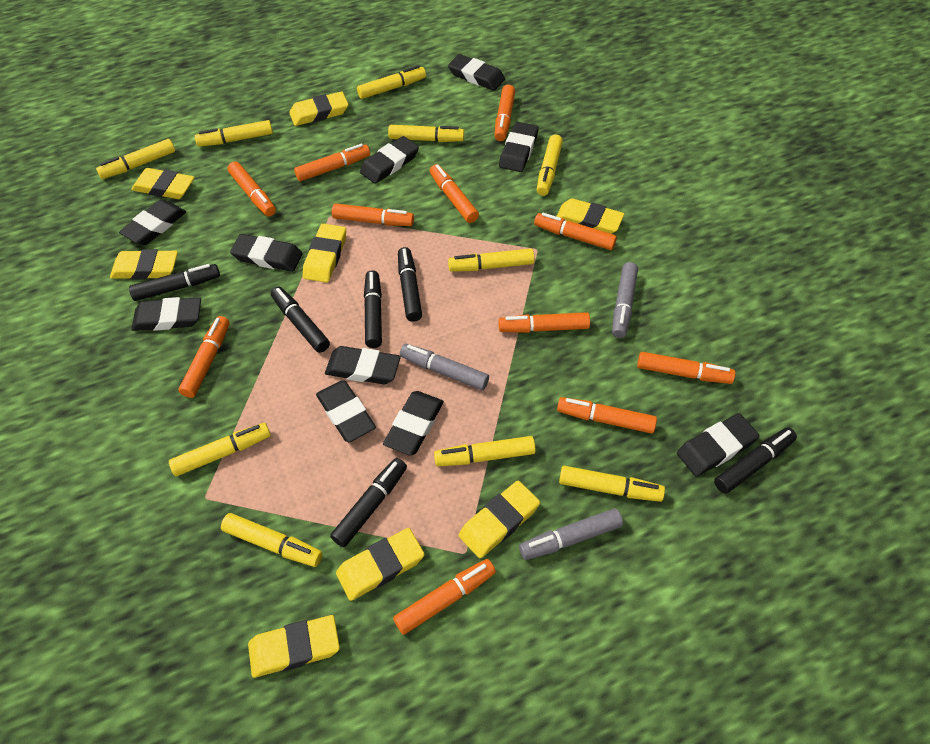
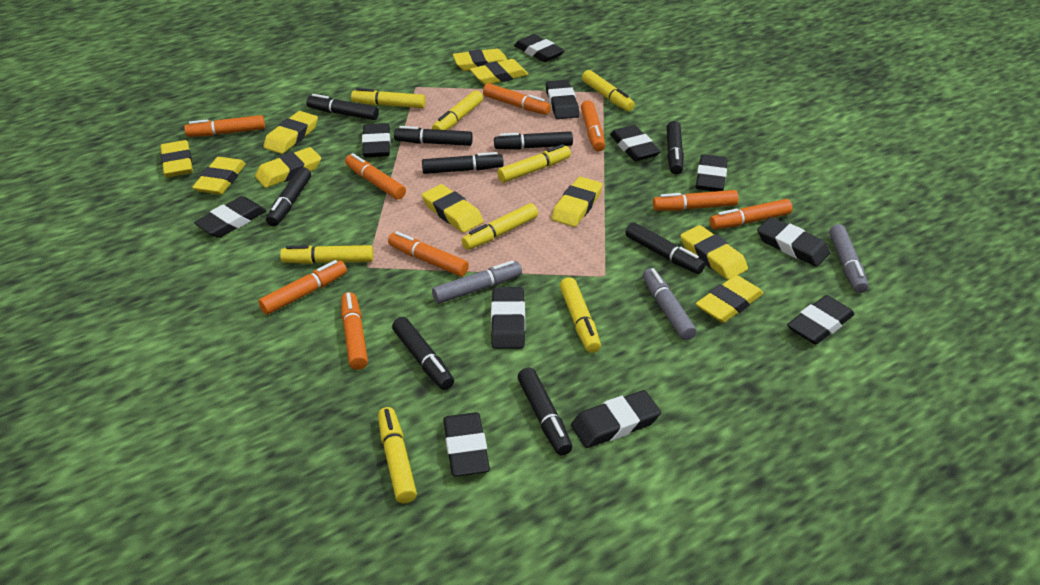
black eraser: [119,199,186,245] [131,297,201,331] [230,234,303,272] [316,380,376,442] [325,346,401,384] [360,136,419,184] [383,391,444,456] [448,54,505,91] [499,122,539,172] [677,413,759,477] = 10 -> [194,196,267,238] [362,123,390,157] [443,412,490,477] [491,287,525,349] [514,34,565,62] [546,80,579,119] [571,390,661,448] [610,125,661,161] [696,154,728,192] [757,217,830,267] [787,295,855,345] = 11
black marker: [129,264,220,301] [271,287,330,353] [330,458,407,547] [364,270,382,348] [398,247,422,322] [714,427,797,494] = 6 -> [266,167,311,226] [307,94,379,120] [392,317,454,390] [394,126,473,146] [422,152,504,174] [494,131,573,149] [518,368,572,455] [625,222,705,274] [667,121,684,175] = 9
orange marker: [178,316,230,398] [227,161,276,216] [294,144,370,181] [332,203,414,226] [393,559,496,635] [430,164,479,223] [495,85,515,141] [498,312,590,333] [534,213,617,250] [557,397,657,434] [637,352,735,384] = 11 -> [184,115,265,137] [258,260,347,315] [341,292,368,370] [345,153,406,200] [388,231,469,276] [483,83,551,115] [581,100,605,151] [653,190,739,211] [709,199,792,229] = 9
yellow eraser: [110,249,178,279] [131,168,195,199] [248,615,340,678] [289,92,348,126] [303,224,346,283] [336,528,425,601] [459,481,540,558] [556,199,624,234] = 8 -> [161,140,193,177] [192,157,246,195] [255,147,321,188] [263,111,318,154] [422,184,484,233] [453,49,507,71] [470,59,528,85] [551,177,603,227] [680,225,748,280] [696,275,763,323] = 10
yellow marker: [96,139,175,179] [169,423,271,476] [195,120,273,147] [221,513,323,567] [357,65,426,99] [388,125,464,142] [434,436,536,466] [448,249,535,272] [537,134,563,196] [559,466,665,502] = 10 -> [280,245,373,264] [351,88,426,108] [378,407,417,504] [432,90,483,130] [461,203,538,250] [497,144,571,183] [560,277,601,353] [582,70,635,111] = 8

